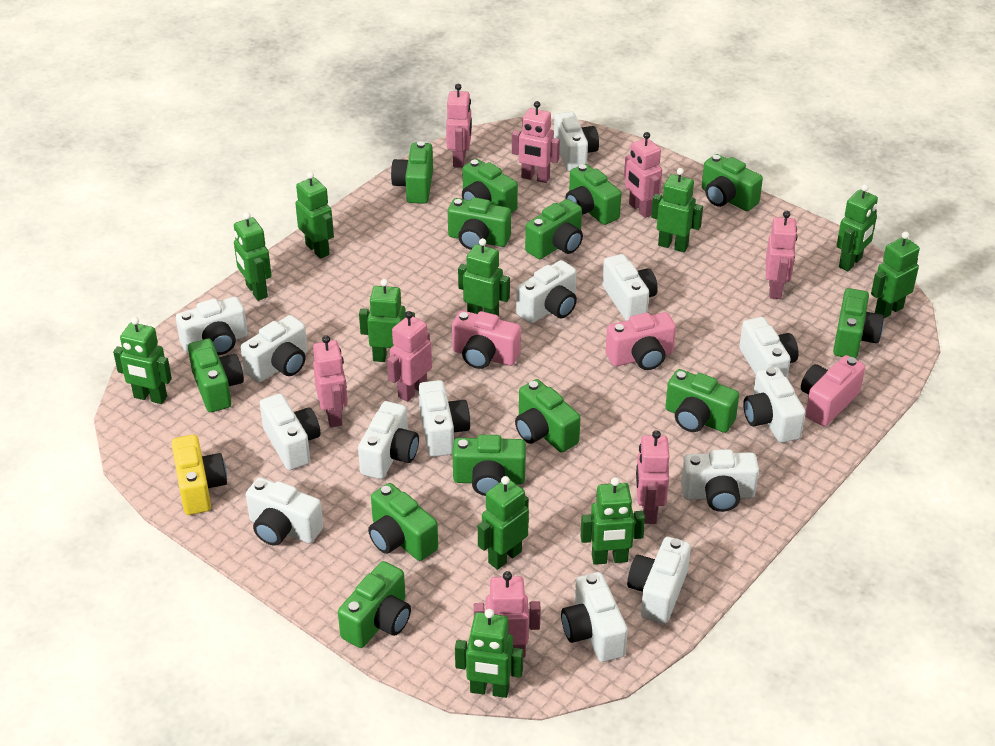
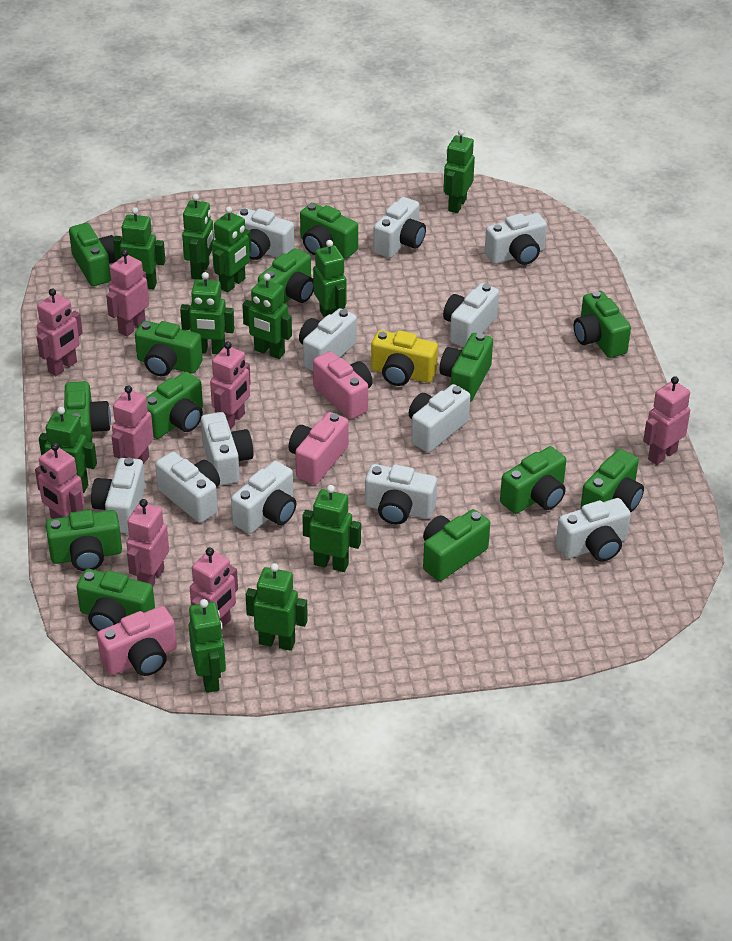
white camera: [176,296,248,355] [241,315,308,383] [246,477,323,546] [260,393,320,470] [358,401,419,479] [419,380,470,457] [516,260,577,324] [554,112,599,171] [561,572,628,662] [602,254,658,321] [627,537,691,624] [681,449,759,512] [739,317,799,378] [743,367,806,443] = 14 -> [91,457,145,534] [155,452,220,523] [201,412,254,486] [231,461,296,534] [236,208,295,260] [299,308,357,371] [365,464,437,525] [373,197,426,258] [409,384,470,453] [443,283,499,347] [485,213,547,265] [556,498,631,562] = 12

